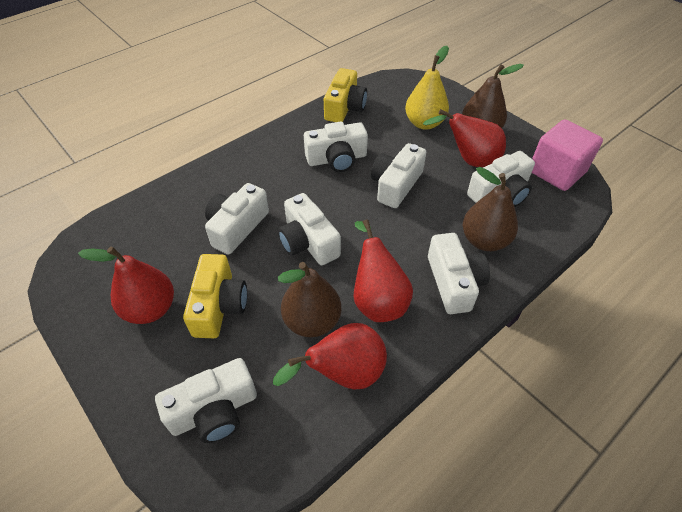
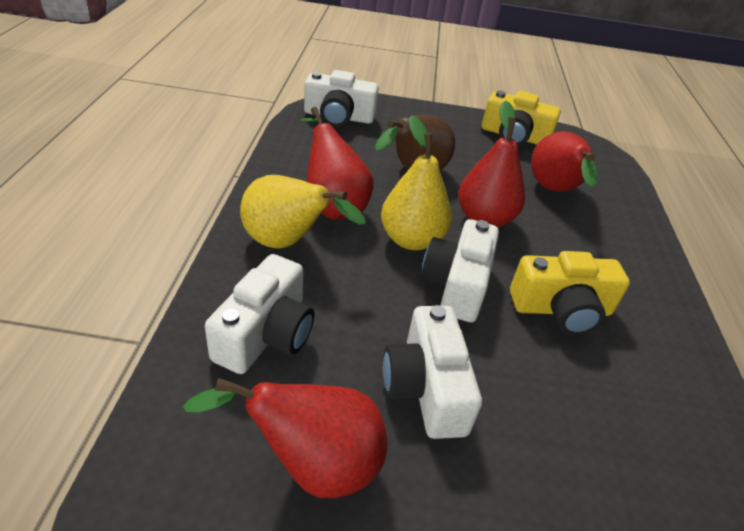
brown pear: [278,262,341,337] [462,64,524,128] [463,167,518,251] = 3 -> [375,115,455,170] = 1
pink cube: [532,119,603,191] = 1 -> none = 0
white camera: [155,358,257,443] [205,183,269,255] [278,193,341,265] [304,122,368,172] [371,143,426,208] [428,233,490,314] [467,151,535,207] = 7 -> [205,254,314,374] [304,70,379,127] [383,305,482,439] [421,219,499,322] = 4
yellow pear: [405,46,449,130] = 1 -> [240,175,366,249] [381,115,452,250] = 2

